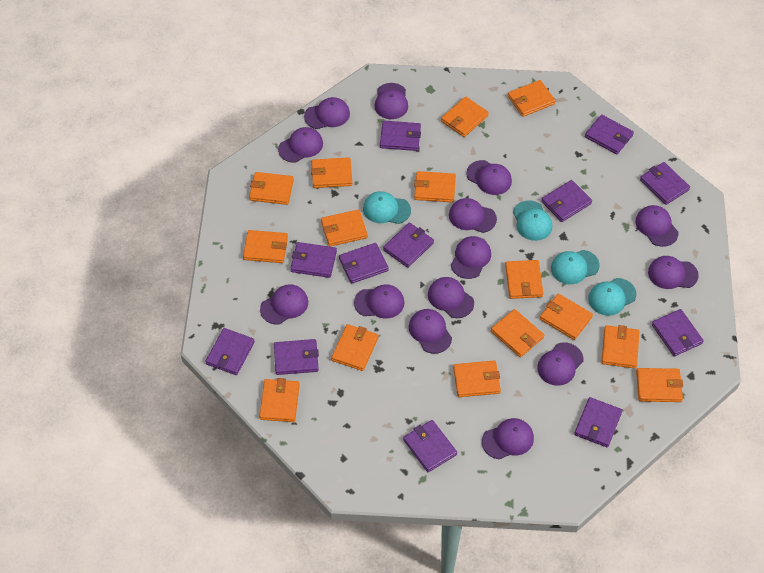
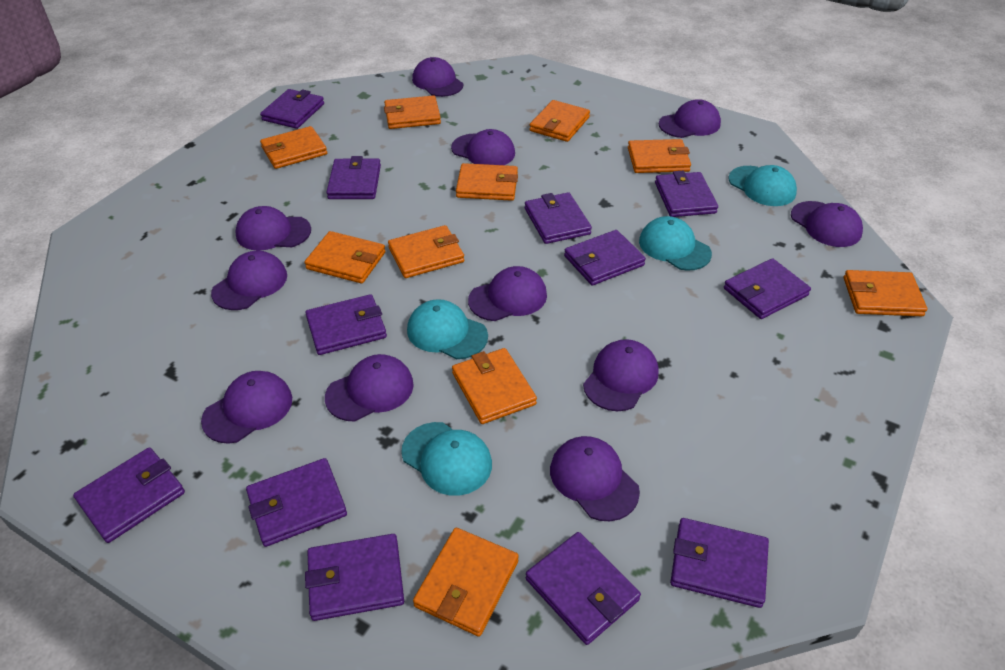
orange wallet: [243,230,288,263] [249,172,294,205] [259,378,300,422] [311,157,352,188] [321,209,368,247] [331,324,378,371] [414,171,456,202] [441,97,489,137] [453,361,501,397] [491,309,544,357] [505,260,543,299] [508,80,556,117] [540,294,593,340] [601,325,640,369] [636,368,683,402] = 15 -> [260,126,327,169] [304,231,385,284] [384,95,441,129] [388,225,464,278] [413,528,519,637] [452,348,537,424] [456,163,518,201] [529,100,590,142] [628,139,691,173] [844,270,927,316] = 10
purple cap: [260,284,308,325] [278,127,323,163] [304,97,350,129] [354,284,405,319] [374,83,408,119] [409,309,452,354] [428,277,474,318] [449,198,497,233] [451,236,491,279] [466,160,512,195] [482,418,534,459] [537,342,583,386] [635,205,678,247] [648,256,699,289] = 14 -> [201,371,292,444] [211,251,287,310] [235,206,311,251] [325,354,414,421] [412,57,464,97] [451,129,515,165] [468,266,547,321] [550,436,640,521] [583,339,658,411] [659,99,721,138] [791,201,863,247] = 11

